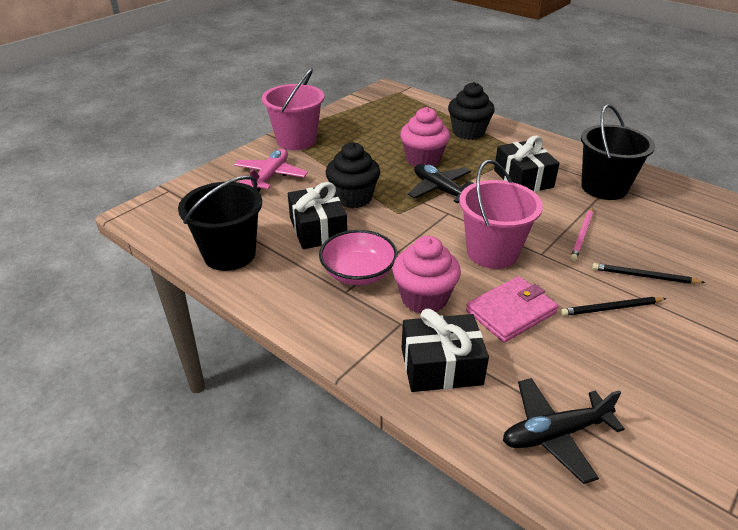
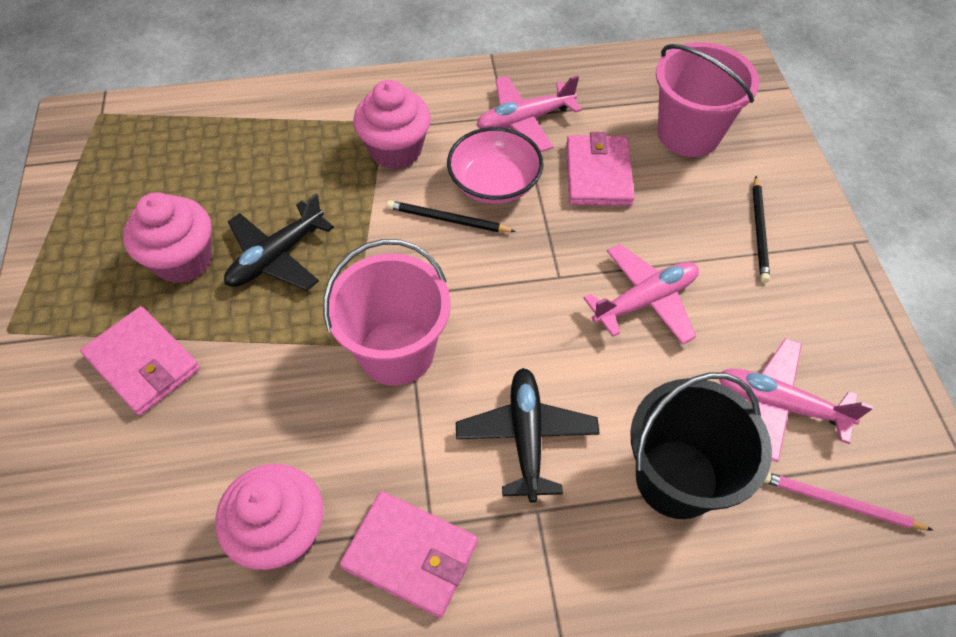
black bucket: [178,175,262,271] [581,104,655,200] = 2 -> [630,372,772,519] = 1
black cupcake: [326,142,380,208] [448,82,495,140] = 2 -> none = 0
black gift: [288,182,347,249] [402,309,489,392] [494,136,560,192] = 3 -> none = 0
pink cupcake: [393,236,461,314] [400,107,450,167] = 2 -> [123,192,212,284] [215,464,324,570] [353,80,431,169] = 3
pink plane: [234,149,308,192] = 1 -> [476,75,582,152] [583,244,699,345] [719,338,873,462] = 3
pink wallet: [466,276,558,342] = 1 -> [80,306,200,416] [340,491,478,618] [566,132,635,206] = 3

